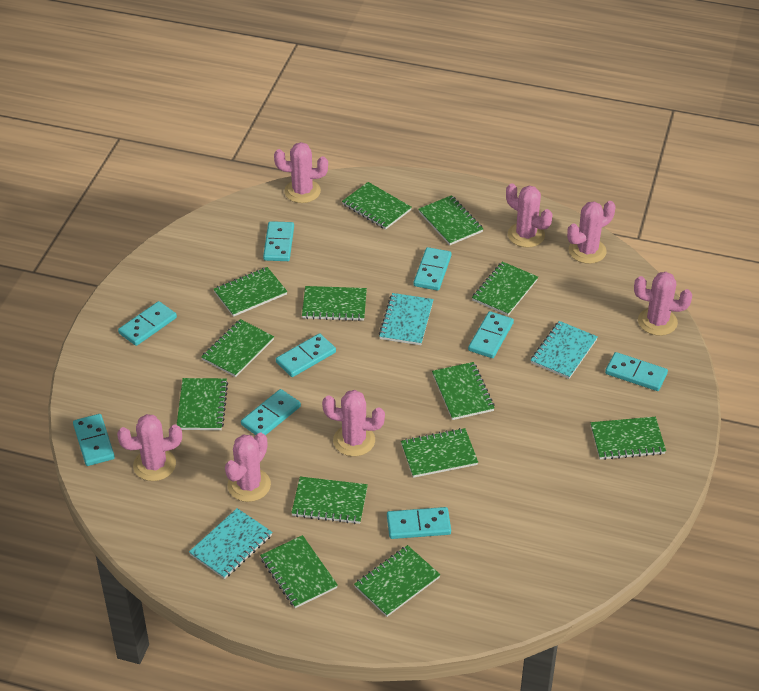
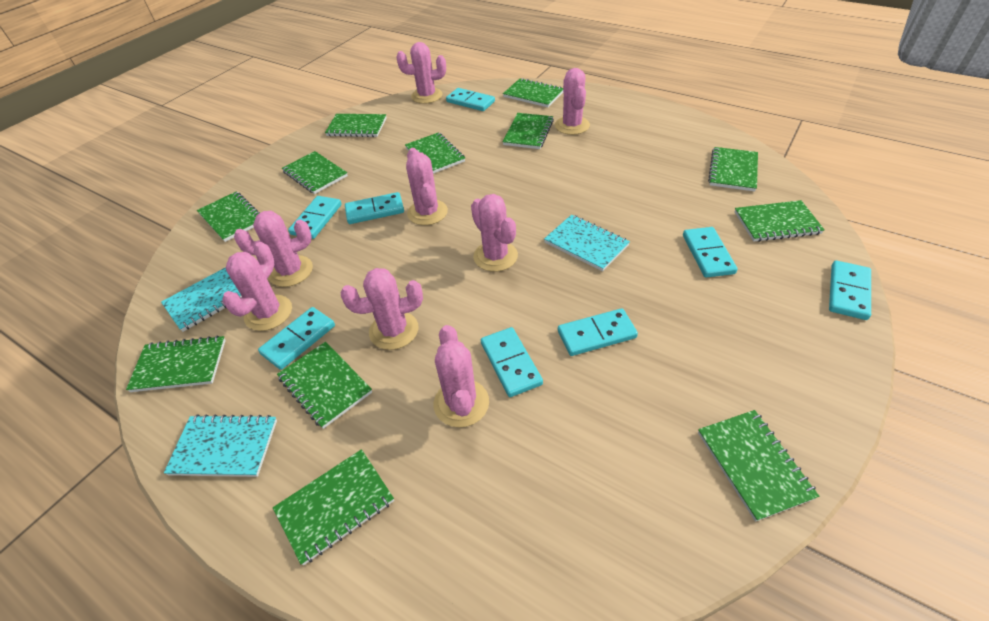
green notebook: [177,378,228,430] [201,319,274,377] [214,267,287,317] [260,535,338,608] [291,477,368,524] [302,286,367,321] [342,182,412,230] [354,545,441,617] [401,428,478,478] [418,195,483,245] [432,362,495,420] [472,262,538,316] [590,417,666,460] = 13 -> [126,335,226,392] [197,192,260,242] [273,449,394,565] [277,342,372,429] [282,151,348,194] [325,114,387,137] [405,132,465,174] [503,78,563,107] [503,113,554,149] [698,410,819,522] [708,147,758,192] [735,200,825,242] = 12
pink cactus: [117,414,182,481] [225,433,271,502] [274,142,328,203] [322,390,385,456] [506,183,552,247] [567,201,616,264] [634,272,692,336] = 7 -> [222,242,292,331] [234,211,313,287] [341,268,423,350] [396,42,446,104] [406,148,448,225] [434,325,489,427] [471,194,518,272] [555,68,590,135] = 8
turquoise domino: [73,414,115,466] [118,301,177,346] [241,389,301,435] [263,221,294,261] [276,333,336,377] [387,507,451,539] [414,247,451,291] [468,311,514,358] [605,352,668,391] = 9 -> [258,307,335,370] [288,196,342,239] [345,192,404,224] [446,88,495,111] [481,327,543,397] [558,308,638,356] [683,227,737,278] [829,261,871,320] = 8

